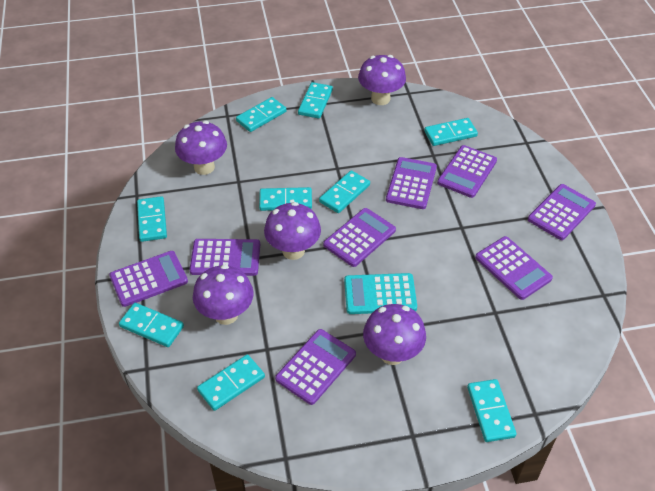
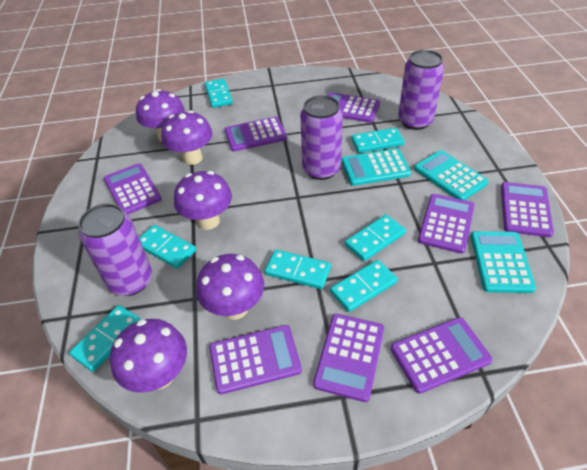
purple can: none = 0 -> [78,203,152,296] [300,95,343,180] [398,50,444,130] = 3
turquoise calculator: [344,273,417,314] = 1 -> [341,149,411,186] [414,150,489,200] [471,231,536,293] = 3
turquoise domino: [119,303,184,347] [137,196,167,242] [197,354,265,411] [236,97,287,132] [259,187,312,211] [298,82,333,119] [319,170,370,213] [424,118,478,146] [467,379,517,442] = 9 -> [69,305,141,372] [139,225,196,269] [205,79,233,108] [265,249,331,289] [330,260,398,312] [345,215,406,261] [351,128,404,153] = 7

